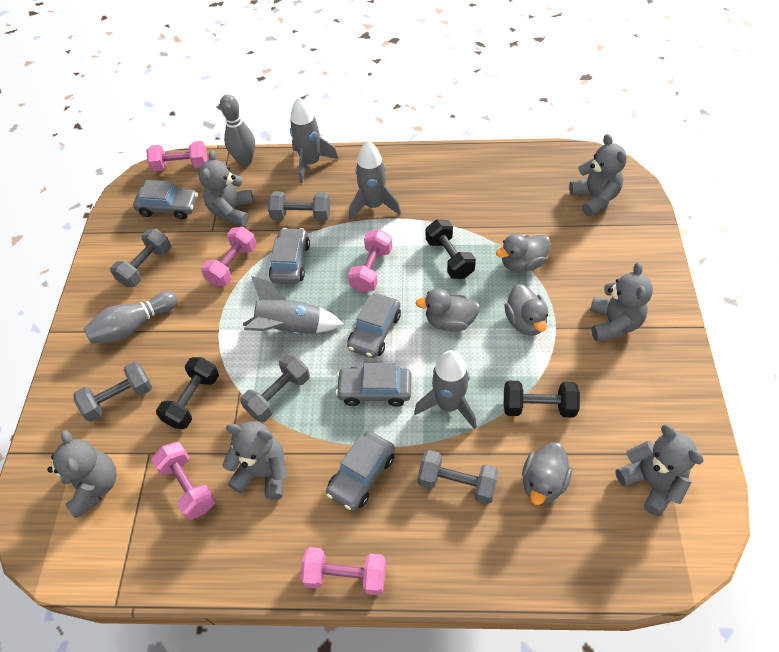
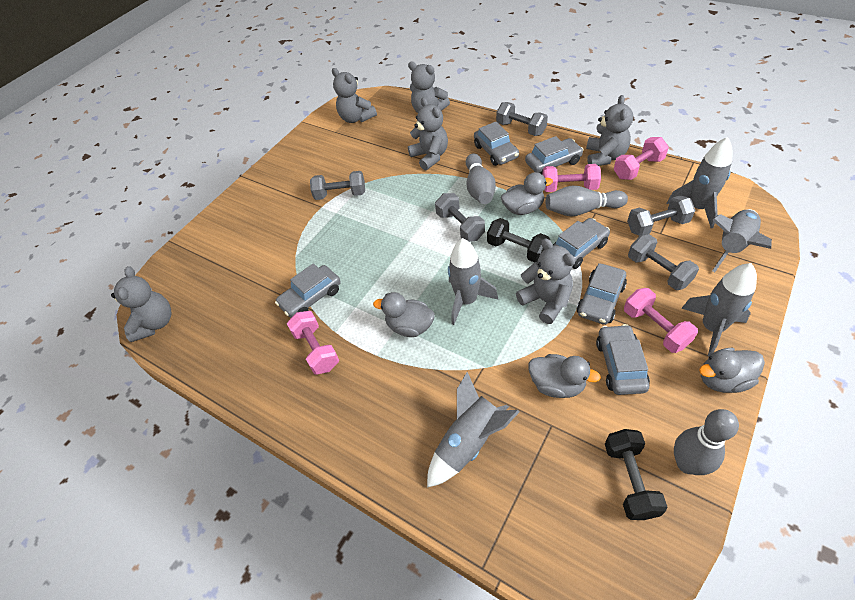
black dumbbell: [156,357,219,429] [426,220,476,279] [504,381,580,418] = 3 -> [487,218,550,262] [605,429,667,520] = 2
grey bowling pin: [83,291,178,344] [220,95,255,166] = 2 -> [466,153,496,204] [546,186,628,216] [674,409,739,475] = 3
grey car: [133,180,198,220] [269,228,310,284] [326,431,395,511] [336,363,411,407] [347,293,401,358] = 5 -> [275,263,341,318] [474,122,519,166] [525,136,584,174] [553,218,610,269] [577,263,627,325] [596,324,650,395] = 6
grey rocket: [243,276,343,334] [290,97,338,183] [349,140,401,220] [414,350,477,429] = 4 -> [427,372,520,488] [448,238,498,325] [667,137,732,228] [681,263,757,356] [712,209,772,272] = 5
pink dumbbell: [146,141,207,172] [151,442,216,520] [201,227,257,286] [300,547,386,595] [348,229,392,292] = 5 -> [287,311,339,375] [542,164,601,192] [614,137,669,180] [624,288,698,353] = 4

